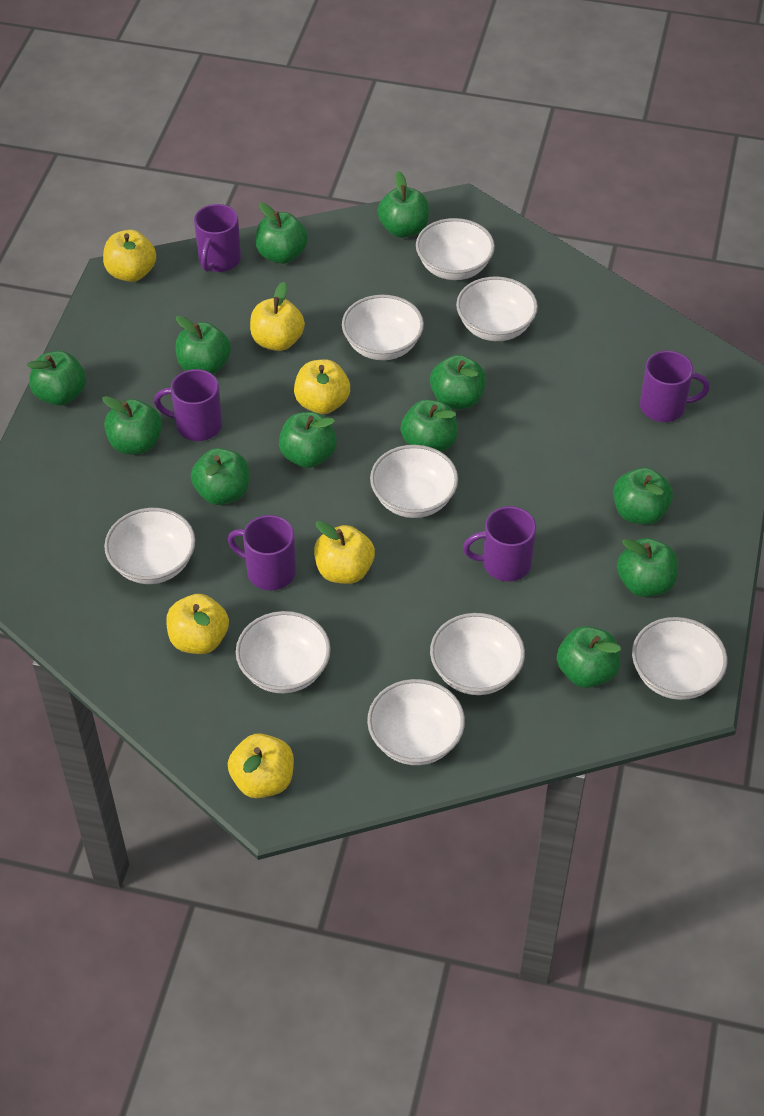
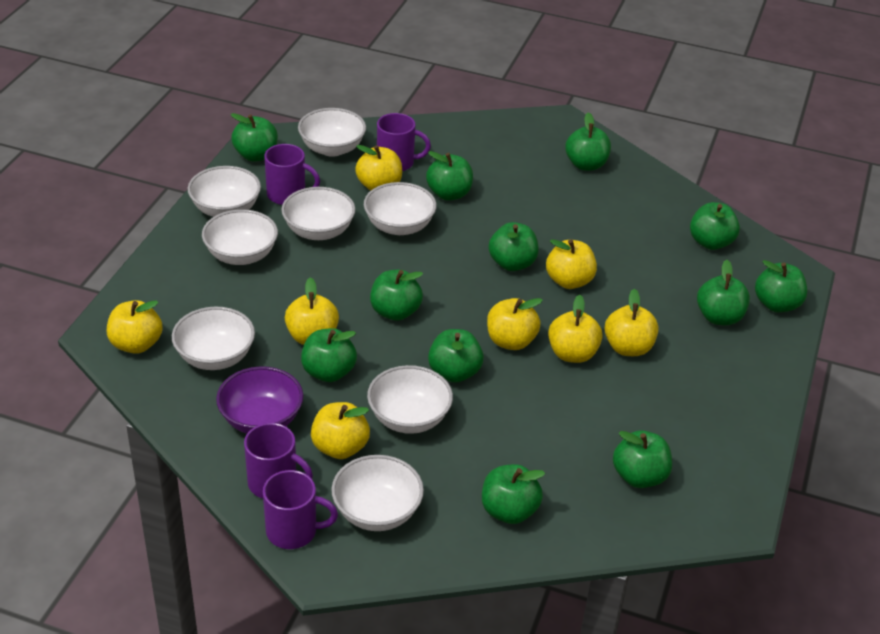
purple bowl: none = 0 -> [216,366,304,434] = 1
purple mug: [154,369,222,441] [194,204,241,272] [228,515,296,590] [463,506,536,581] [640,351,710,422] = 5 -> [244,423,313,498] [263,470,338,549] [264,144,320,205] [377,113,431,171] = 4
white bowl: [104,508,195,584] [236,611,331,693] [342,295,424,360] [367,679,465,765] [370,445,458,518] [416,218,495,280] [430,613,525,695] [456,276,538,341] [632,617,727,700] = 9 -> [172,307,255,370] [188,166,261,217] [202,209,278,265] [281,187,355,240] [298,108,366,157] [331,455,424,531] [364,182,437,235] [367,365,453,434] = 8
yellow apple: [103,230,156,282] [166,594,229,654] [228,733,294,798] [250,282,305,351] [294,359,350,414] [314,521,375,584] = 6 -> [107,300,163,354] [285,277,339,345] [311,402,370,459] [355,145,402,191] [487,298,543,350] [546,239,597,289] [548,295,603,363] [604,289,659,356] = 8

